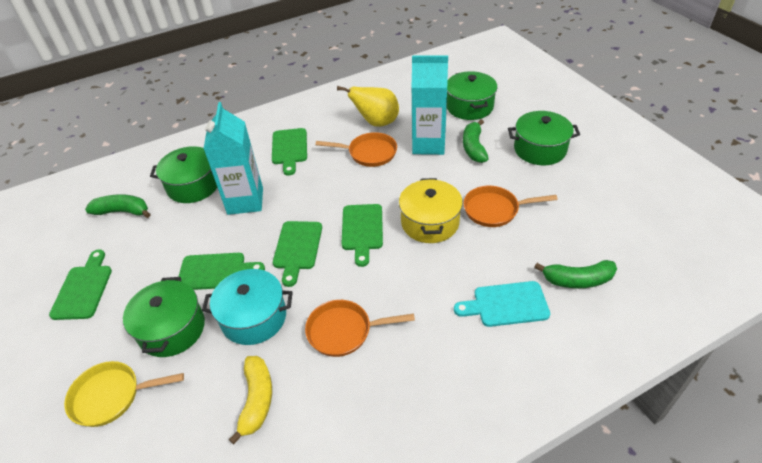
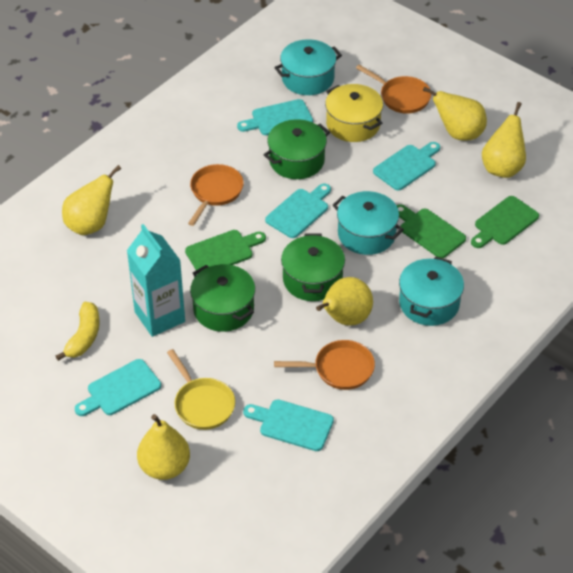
green banana: [85,194,151,218] [463,119,489,163] [534,260,617,288] = 3 -> none = 0
green cutting board: [49,249,112,320] [179,253,265,290] [272,128,307,175] [273,221,322,287] [342,204,383,267] = 5 -> [185,230,266,270] [396,204,466,258] [471,196,539,248] = 3
green pot: [123,277,205,357] [150,146,217,203] [447,71,497,120] [508,111,580,165] = 4 -> [190,264,255,332] [264,119,330,179] [281,233,345,301] = 3
turquoise carton: [203,102,263,215] [411,56,448,155] = 2 -> [127,224,185,337] = 1
turquoise cutting board: [454,281,550,327] = 1 -> [75,359,161,416] [237,99,313,135] [243,399,334,451] [265,184,331,238] [373,142,440,190] = 5
turquoise pot: [202,269,293,345] = 1 -> [274,39,342,95] [333,191,404,255] [399,257,464,326] = 3
yellow pear: [337,86,399,127] = 1 -> [62,165,121,235] [137,414,190,480] [316,277,373,326] [423,86,487,141] [482,102,526,178] = 5

